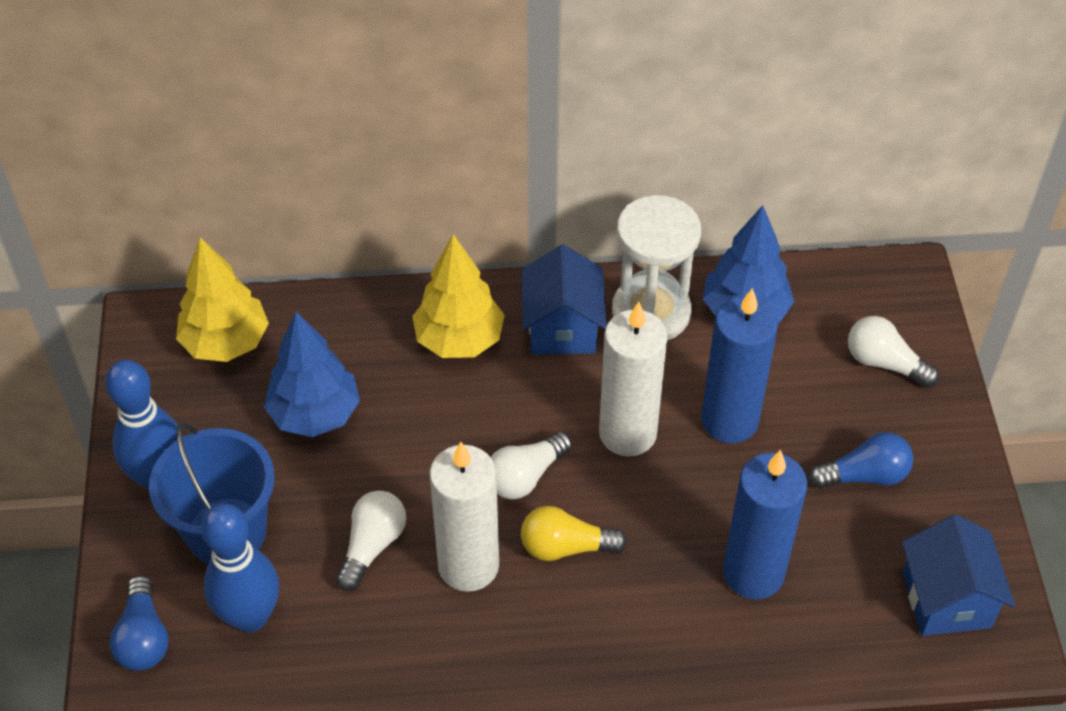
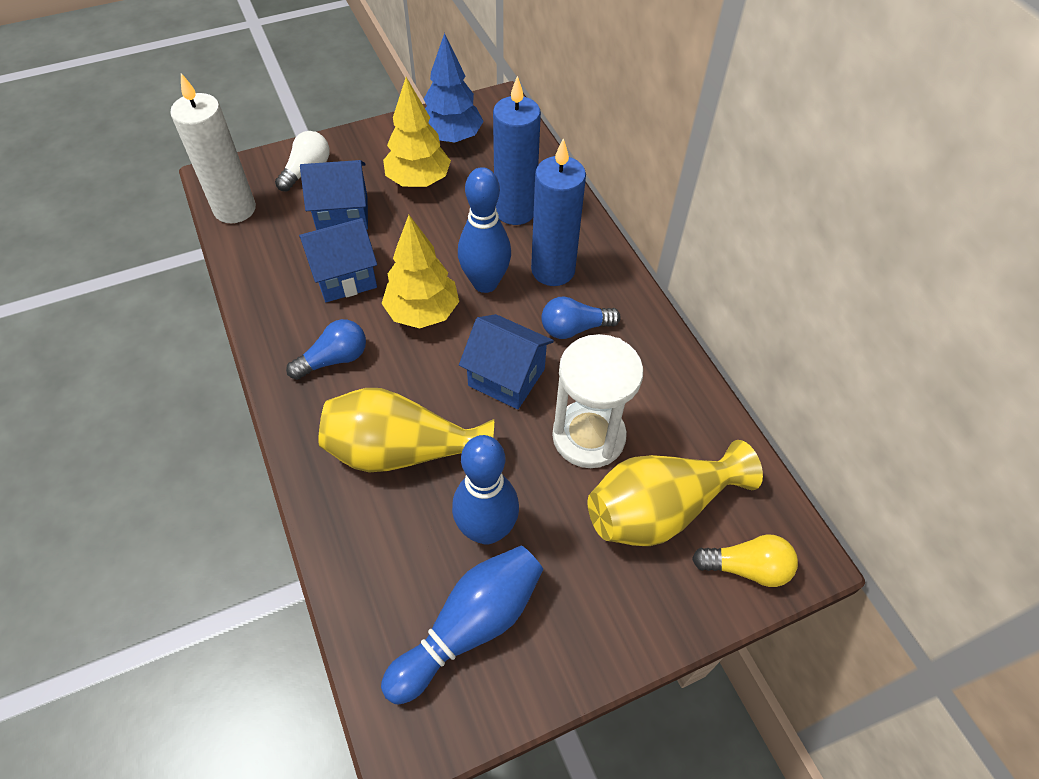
blue bowling pin: [105,360,183,490] [201,503,279,632] = 2 -> [381,546,543,704] [452,435,519,545] [458,167,511,293] = 3
blue bucket: [149,422,275,564] = 1 -> none = 0
blue house: [522,245,606,355] [902,515,1015,636] = 2 -> [299,218,377,302] [300,160,368,230] [459,314,554,409] = 3
blue tree: [264,312,360,437] [703,205,794,323] = 2 -> [424,33,484,143] = 1
white candle: [429,442,499,592] [599,302,668,457] = 2 -> [170,73,256,223] = 1
white light bulb: [336,491,406,591] [491,432,572,499] [848,316,939,388] = 3 -> [275,131,330,191] = 1
yellow vase: none = 0 -> [319,388,494,472] [588,440,763,546] = 2

